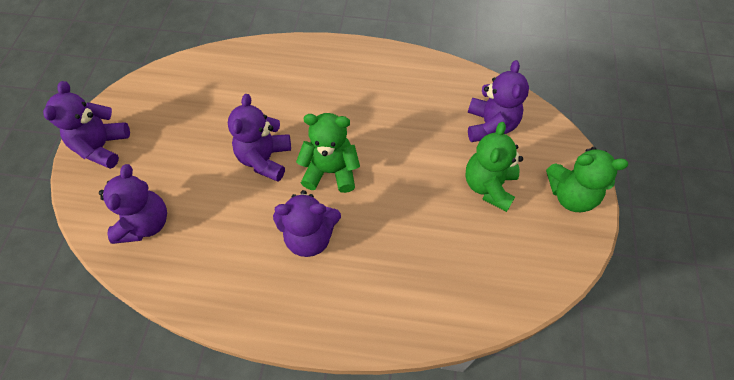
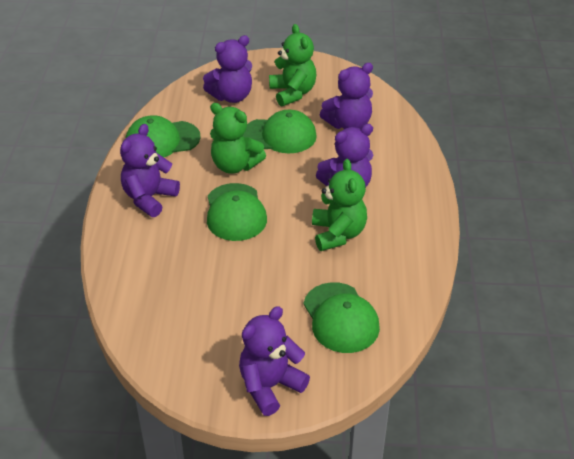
green cap: none = 0 -> [125,115,200,157] [207,183,267,241] [243,110,317,153] [303,282,380,353] = 4

